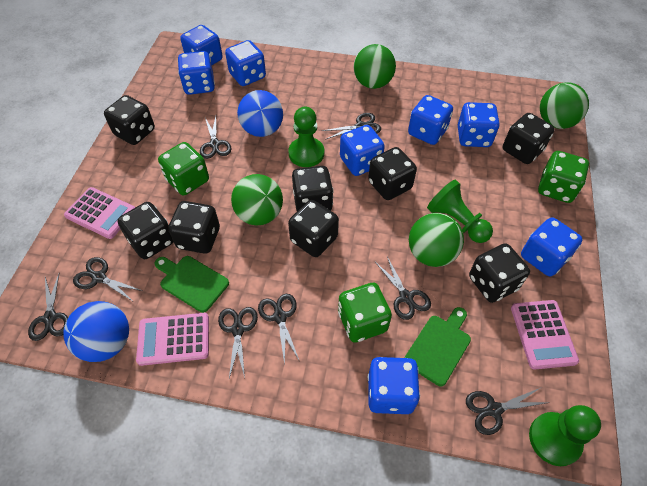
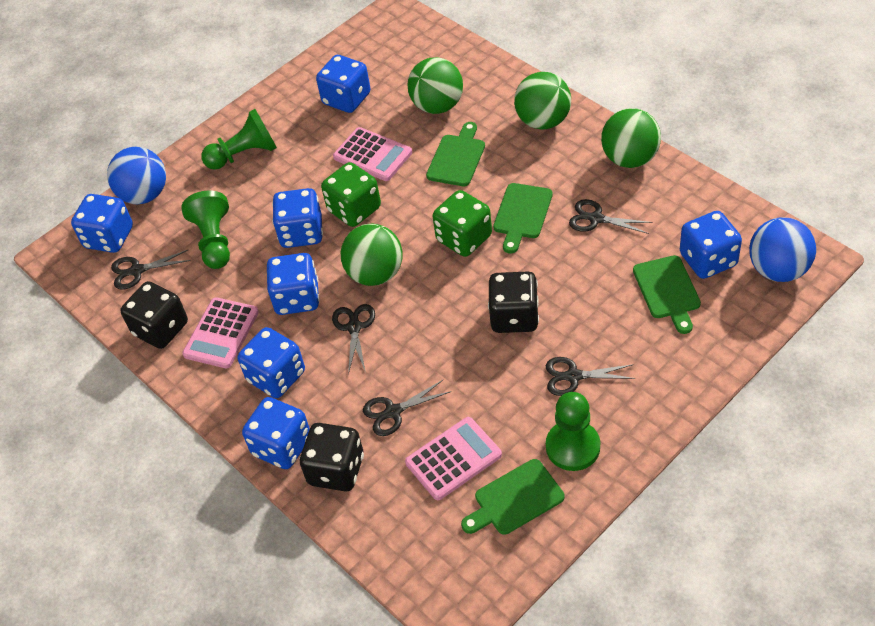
black dice: [104,95,155,145] [117,202,173,259] [168,201,220,254] [288,200,339,257] [292,166,333,211] [368,147,417,200] [469,243,530,303] [503,113,555,164] = 8 -> [120,281,188,349] [300,423,364,492] [488,272,539,333] = 3
black scissors: [28,274,68,341] [73,257,143,301] [200,116,231,159] [218,307,258,378] [258,294,300,365] [322,113,381,140] [375,257,431,320] [466,387,550,435] = 8 -> [111,250,191,289] [332,304,375,375] [363,379,451,436] [546,357,636,396] [569,199,652,234] = 5
blue dice: [178,51,215,95] [181,25,223,65] [225,40,266,86] [340,125,385,176] [368,357,420,414] [408,95,453,145] [458,102,500,147] [521,217,583,276] = 8 -> [71,194,133,253] [238,327,305,398] [242,397,310,469] [267,253,320,315] [272,188,323,248] [316,55,371,113] [680,211,742,279] = 7
green cutting board: [154,256,229,313] [405,307,471,386] = 2 -> [426,122,485,186] [461,459,564,535] [493,183,553,254] [633,255,701,334] = 4
green dice: [158,142,209,195] [338,283,392,343] [538,151,589,203] = 3 -> [321,162,381,227] [432,190,492,257] = 2

